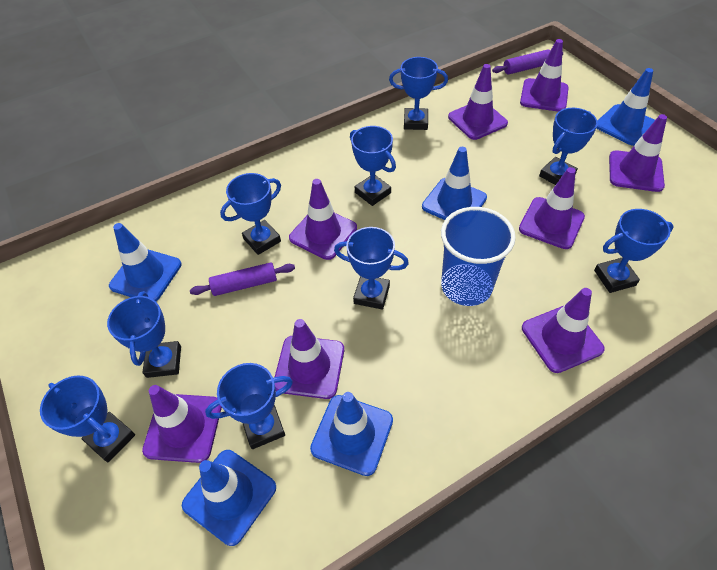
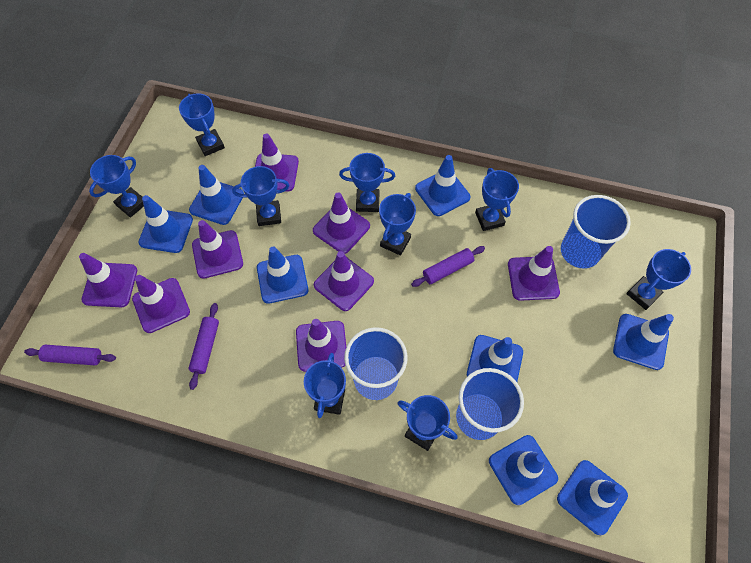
blue cup: [441,207,516,306] = 1 -> [344,327,408,400] [456,368,524,440] [561,195,631,269] = 3
blue traffic cone: [109,223,182,301] [182,450,276,546] [310,392,393,476] [422,147,487,220] [596,68,655,146] = 5 -> [138,195,193,253] [189,165,244,225] [257,247,308,304] [415,155,471,216] [467,335,523,382] [489,435,558,505] [557,460,628,535] [613,314,674,370] = 8
purple rolling pin: [190,262,295,296] [492,49,563,75] = 2 -> [24,345,116,365] [188,303,219,390] [411,246,485,287] = 3

